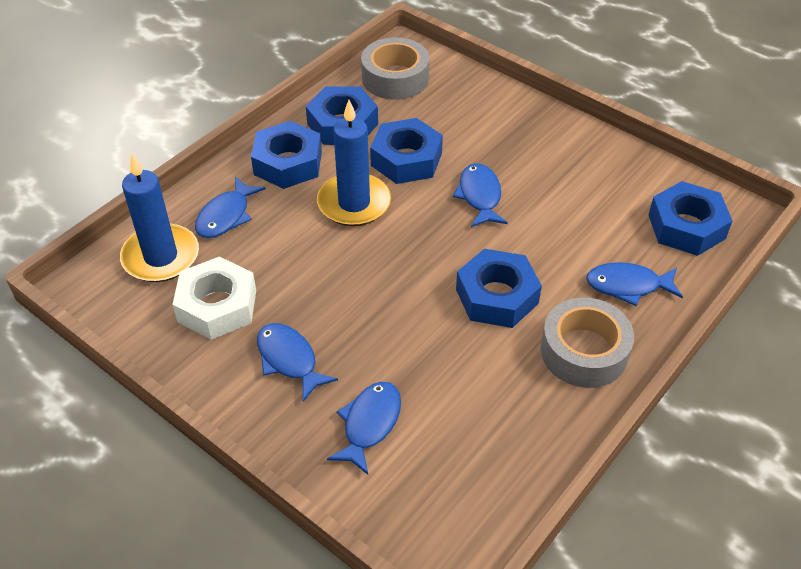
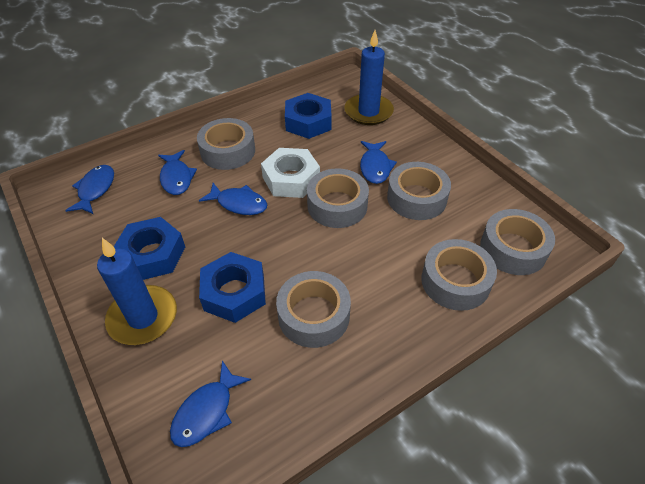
blue nut: [251,121,322,189] [306,87,378,145] [370,118,443,184] [456,249,542,328] [648,181,732,256] = 5 -> [114,217,185,280] [199,252,266,323] [285,93,332,139] = 3
grey tape: [361,37,429,100] [541,298,634,388] = 2 -> [197,118,255,170] [276,271,351,348] [307,168,369,228] [387,162,451,220] [421,239,497,311] [480,209,555,275] = 6

